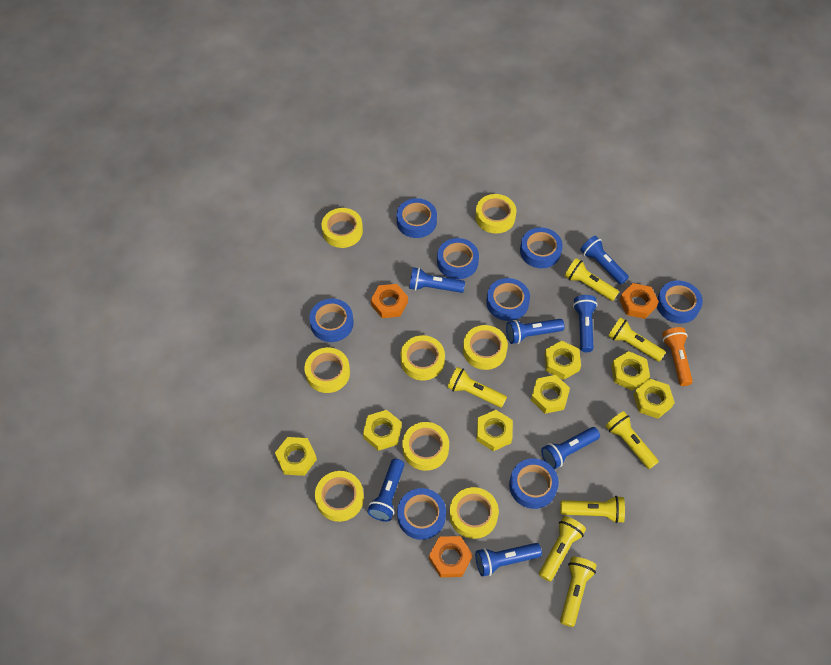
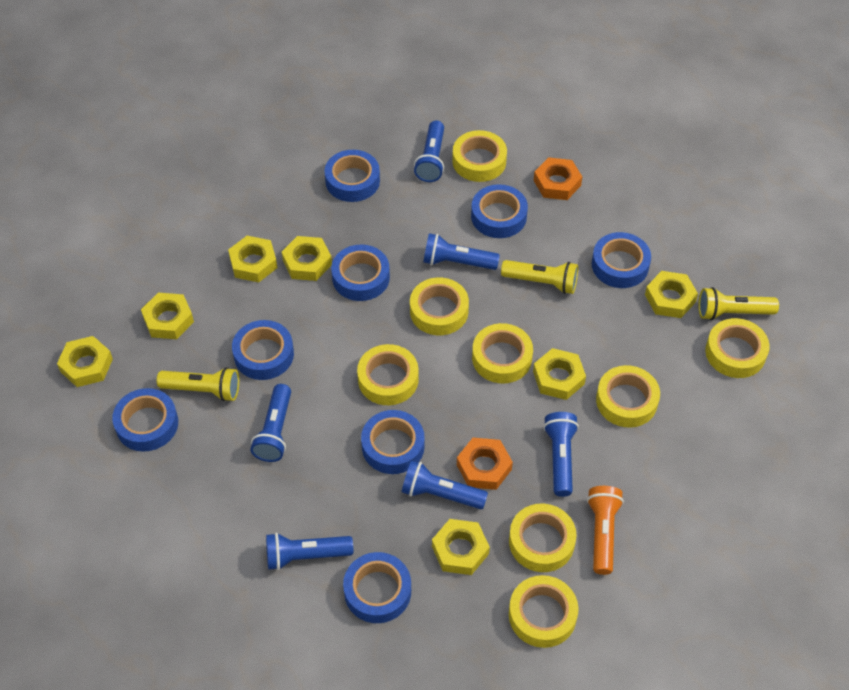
blue flashlight: [367,459,404,522] [409,267,465,293] [475,543,542,577] [506,319,565,344] [541,427,600,469] [573,295,597,352] [580,236,629,284] = 7 -> [250,384,291,462] [266,533,353,570] [402,461,488,509] [414,120,444,182] [423,233,500,270] [543,412,579,497] = 6
orange nut: [371,284,408,318] [429,536,473,577] [619,283,659,319] = 3 -> [457,438,513,490] [534,157,582,200] = 2
yellow flashlight: [447,367,507,408] [539,516,586,582] [560,496,625,523] [560,557,597,627] [564,258,619,301] [605,411,659,469] [608,317,666,362] = 7 -> [157,367,239,402] [501,260,578,294] [698,287,779,320] = 3

